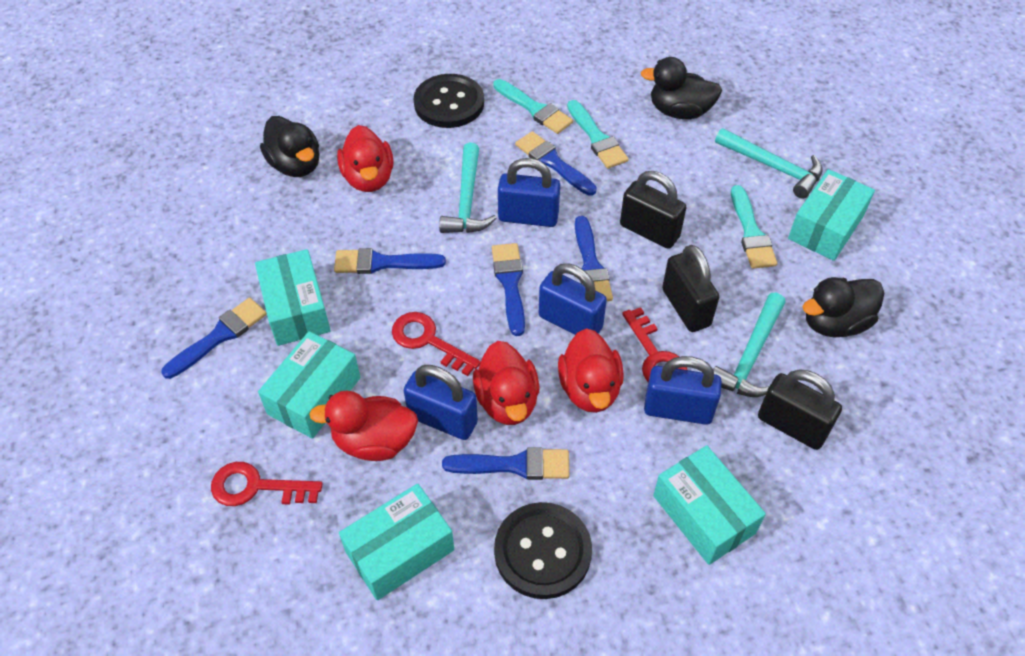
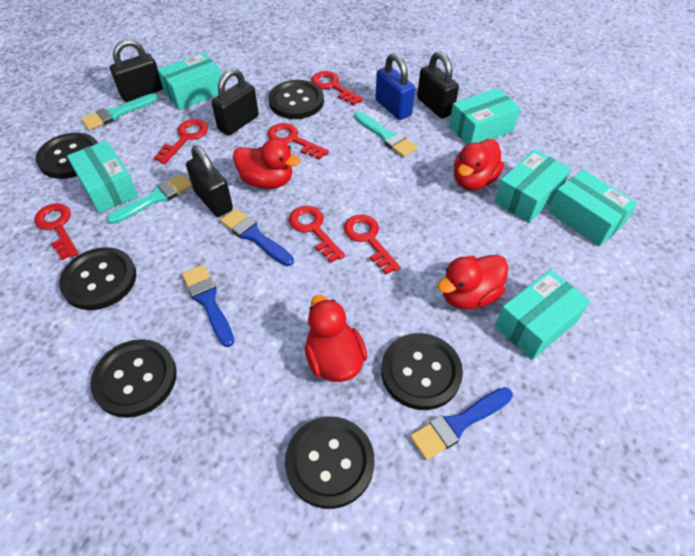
black button: [414,74,484,128] [494,502,592,599] = 2 -> [36,133,98,179] [59,247,136,310] [90,339,177,418] [269,80,324,119] [285,417,374,509] [381,333,463,410] = 6
black duck: [260,116,319,177] [641,57,722,119] [803,277,884,337] = 3 -> none = 0
black padlock: [620,171,687,249] [662,245,719,332] [758,369,842,450] = 3 -> [110,39,163,102] [186,146,233,217] [212,68,259,136] [417,52,459,119] = 4
blue brush: [161,298,267,379] [334,248,446,274] [442,448,570,480] [492,243,525,336] [515,131,597,196] [575,216,613,301] = 6 -> [182,265,234,347] [220,208,294,266] [410,387,513,460] = 3
blue padlock: [404,365,478,440] [498,158,560,227] [539,263,607,335] [644,356,722,425] = 4 -> [375,53,415,120] = 1
red key: [211,462,322,506] [392,312,481,376] [622,307,687,382] = 3 -> [34,203,78,260] [154,119,208,164] [268,123,329,160] [289,206,345,263] [311,71,363,106] [344,215,401,274] = 6
turquoise box: [255,249,331,346] [258,331,361,439] [339,484,454,600] [653,445,766,565] [788,169,875,261] = 5 -> [67,140,138,213] [157,52,222,110] [449,88,520,145] [494,149,571,223] [495,270,590,360] [548,169,637,246] = 6
turquoise hammer: [439,143,497,233] [713,293,785,397] [715,128,823,199] = 3 -> none = 0

